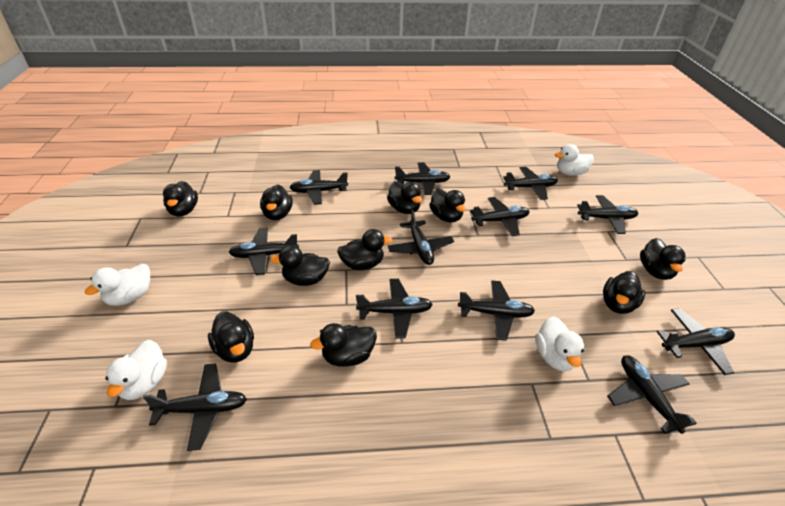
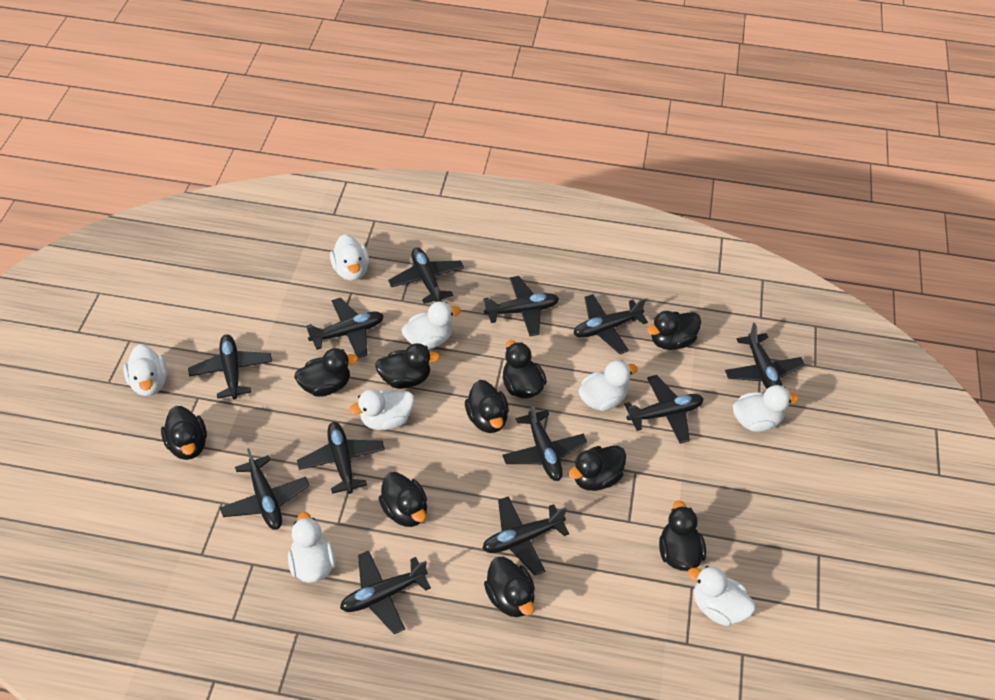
white duck: [85,264,150,306] [105,340,167,400] [535,316,584,371] [555,144,594,176] = 4 -> [123,344,167,396] [288,512,336,583] [330,234,369,281] [349,389,414,430] [402,301,461,349] [578,360,638,411] [688,566,756,626] [733,385,799,432] = 8

